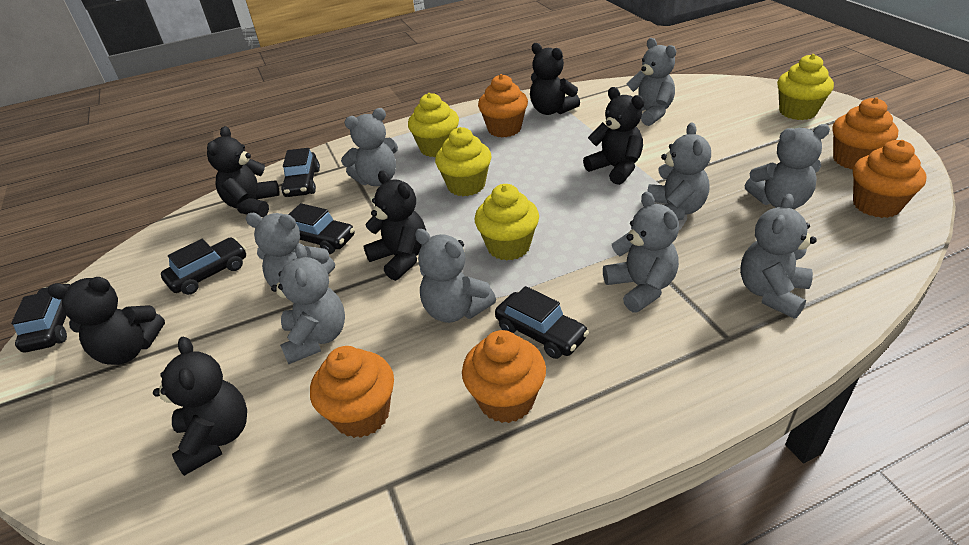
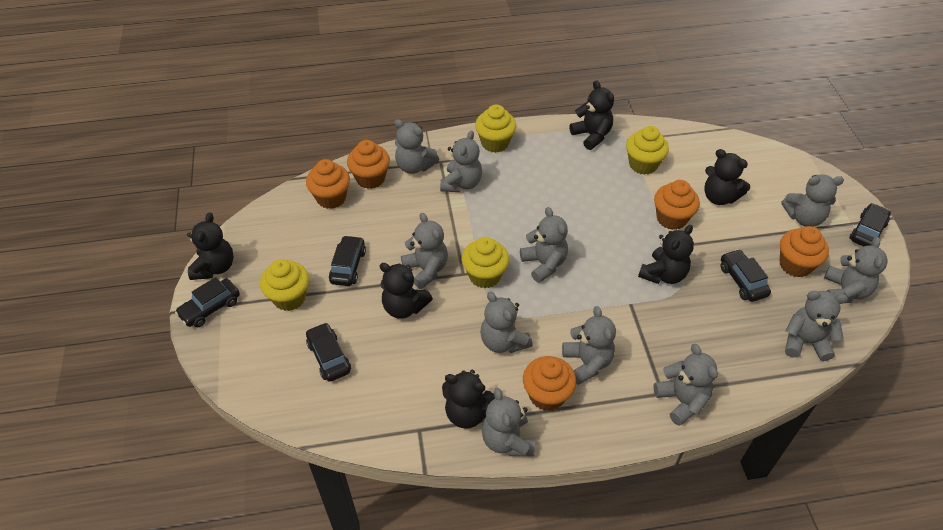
grey teddy bear: [245,213,335,287] [271,243,345,364] [341,108,398,186] [415,229,496,323] [603,191,679,313] [626,38,676,126] [647,123,711,221] [740,194,817,319] [744,124,830,209] = 9 -> [394,119,439,174] [401,213,448,289] [440,130,482,192] [480,291,533,353] [482,388,535,456] [520,207,568,283] [562,306,616,385] [653,344,718,426] [781,174,844,227] [785,291,848,361] [824,237,888,303] = 11

